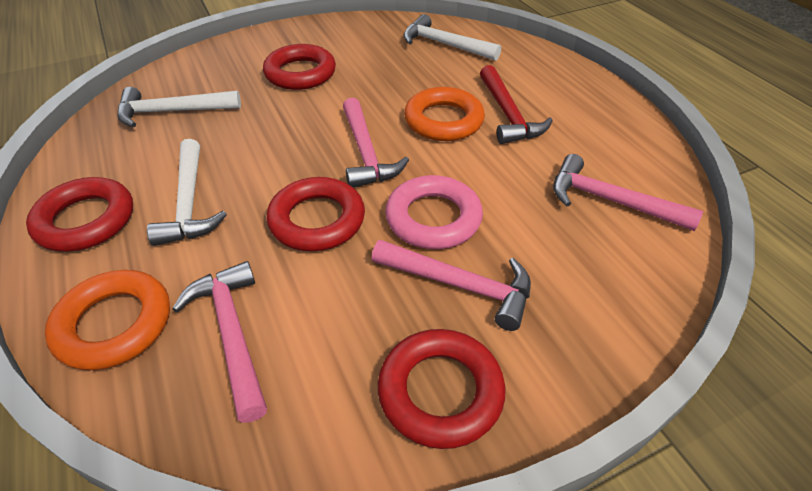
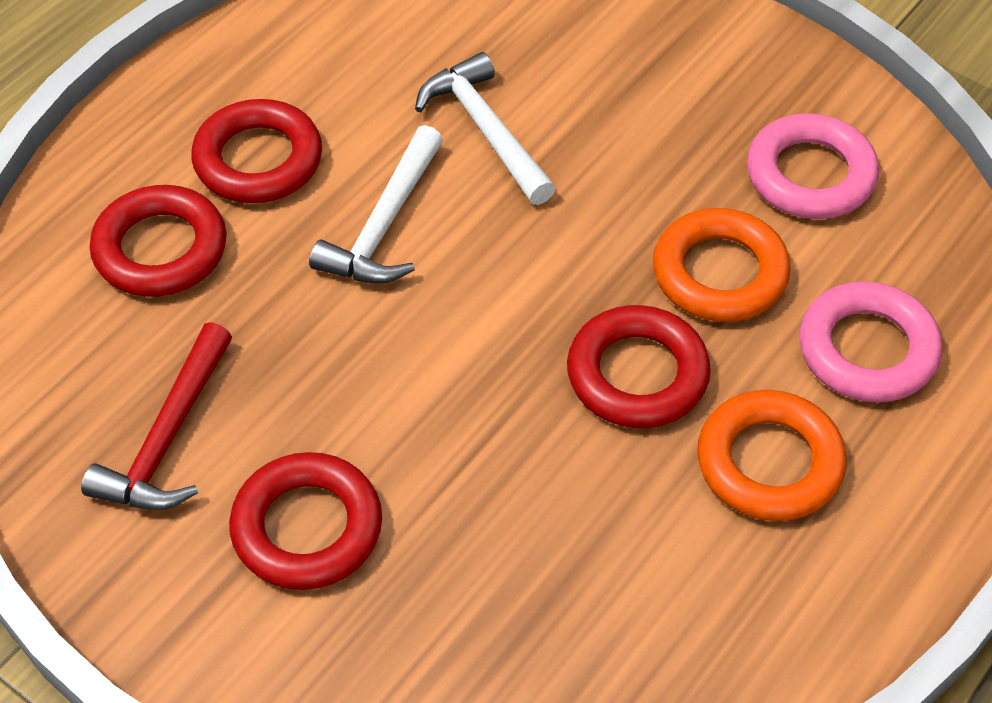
pink hammer: [172,261,267,423] [343,98,409,188] [371,240,531,331] [553,154,703,231] = 4 -> none = 0
pink ring: [385,175,483,249] = 1 -> [747,113,879,219] [799,281,942,402] = 2
white hammer: [117,87,241,127] [147,139,227,246] [403,14,501,61] = 3 -> [309,125,443,284] [415,52,556,205] = 2

